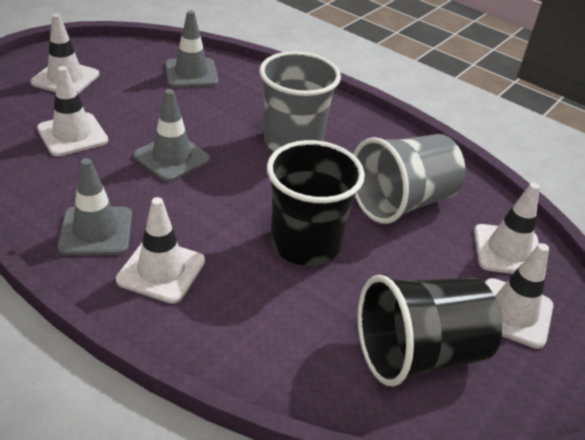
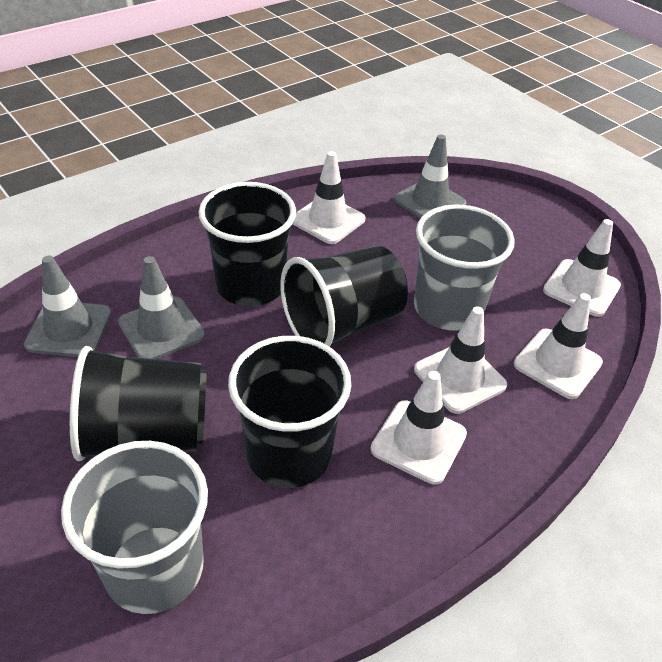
black cup: [267,140,365,266] [358,275,502,386] = 2 -> [70,346,207,461] [199,182,296,306] [228,336,351,488] [280,246,408,347] = 4

